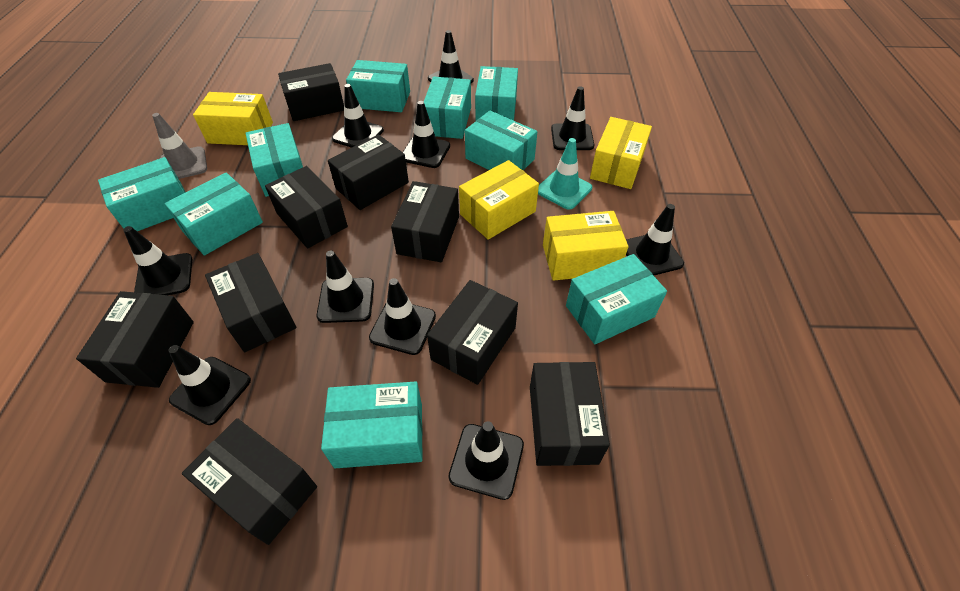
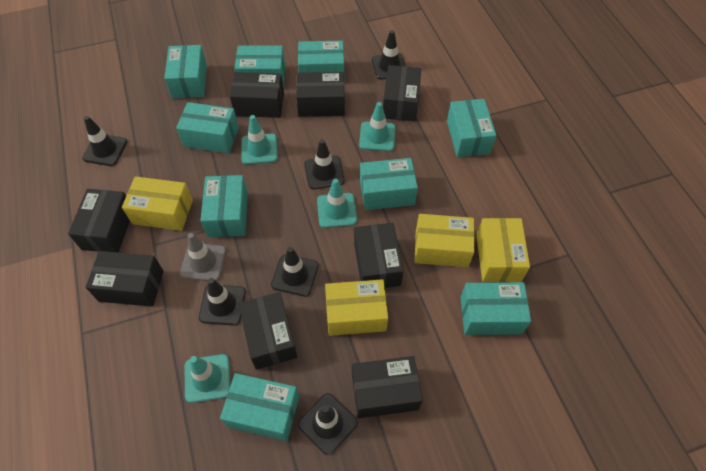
black box: [76,291,194,388] [182,418,317,545] [205,253,297,352] [265,166,348,248] [278,63,344,121] [328,134,409,210] [391,181,459,262] [427,280,518,385] [530,362,610,466] = 9 -> [68,189,130,253] [86,251,164,307] [230,72,284,118] [239,292,297,370] [296,72,345,117] [352,356,423,418] [354,222,404,288] [383,65,421,122] = 8
black traffic cone: [123,226,192,295] [169,345,251,425] [317,250,374,323] [332,84,384,148] [369,278,436,355] [403,101,450,168] [428,30,474,83] [449,421,524,500] [551,86,594,150] [626,204,684,275] = 10 -> [82,116,127,166] [199,278,246,326] [271,247,319,297] [298,393,358,455] [304,139,345,189] [372,30,406,80] = 6
turquoise traffic cone: [538,138,592,210] = 1 -> [185,354,230,403] [241,115,278,165] [317,179,357,228] [359,102,395,151] = 4

